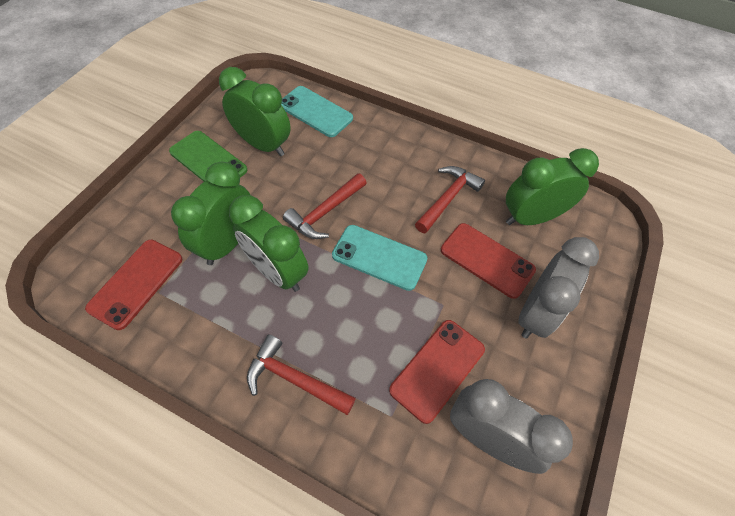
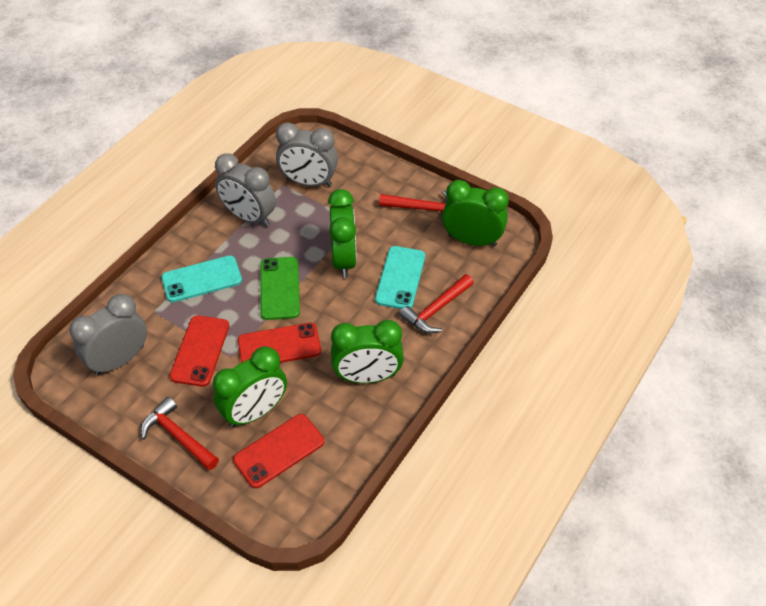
grey clock: [450,379,573,474] [518,237,599,339] = 2 -> [69,294,147,376] [215,153,276,227] [276,122,338,187] = 3

